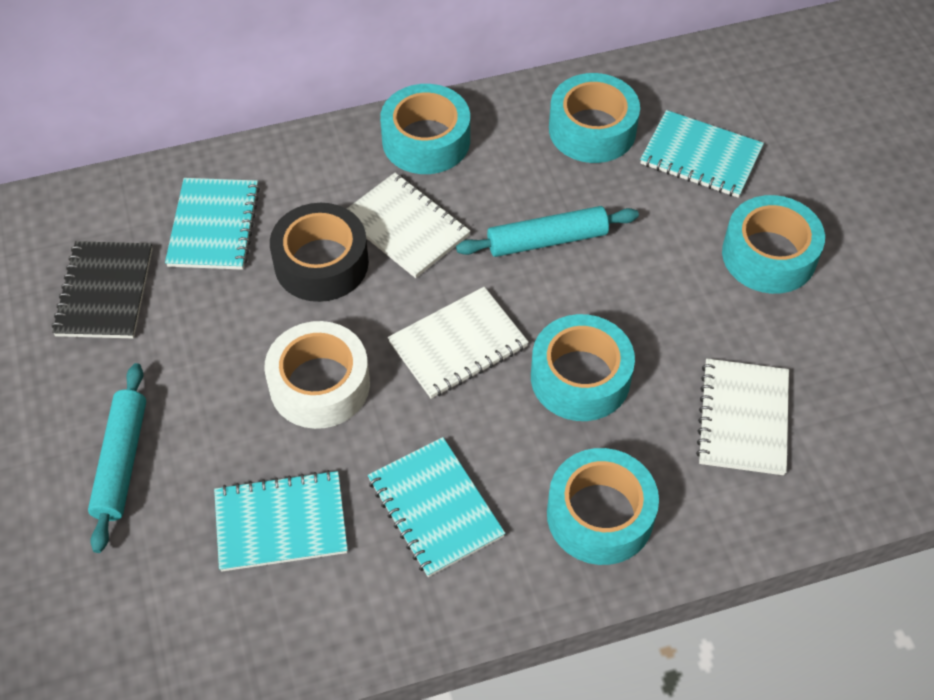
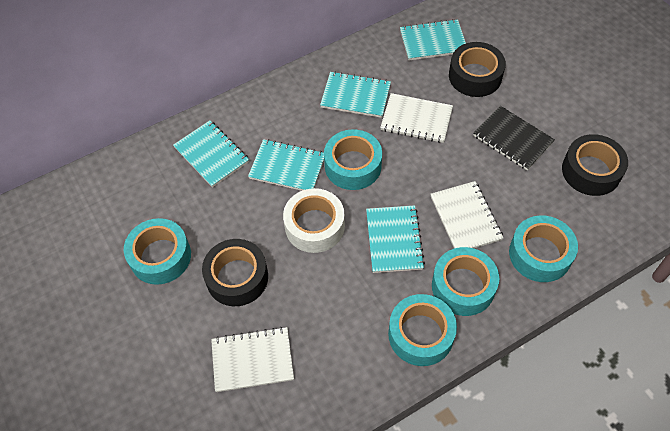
black tape: [270,203,369,302] = 1 -> [202,239,268,306] [449,42,506,97] [562,134,628,196] = 3
turquoise notebook: [165,178,260,270] [214,470,348,572] [368,437,505,577] [640,110,764,198] = 4 -> [173,121,249,188] [248,139,324,191] [320,71,391,118] [366,205,425,273] [400,19,466,60] = 5
turquoise rolling pin: [88,363,146,553] [456,206,639,257] = 2 -> none = 0

